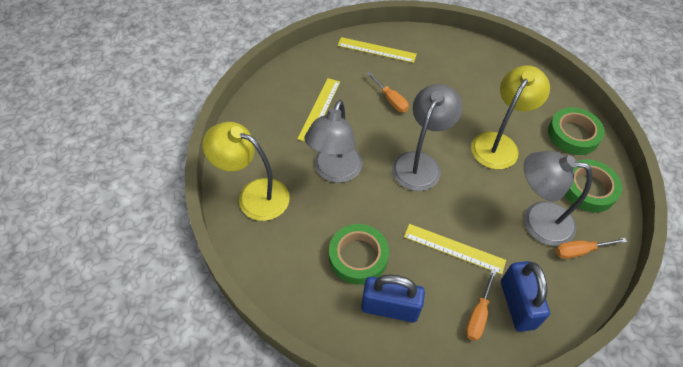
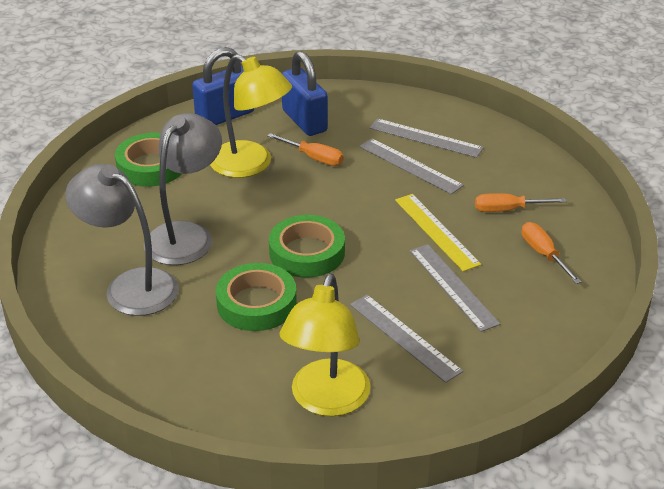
grey lamp: [304,100,363,183] [392,84,463,191] [524,151,592,246] = 3 -> [65,164,179,316] [143,113,222,265] = 2
grey ruler: none = 0 -> [350,295,463,383] [359,138,464,195] [370,118,484,158] [410,244,500,332] = 4
yellow ruler: [298,78,340,142] [337,37,417,63] [404,224,506,274] = 3 -> [395,194,481,272] = 1

